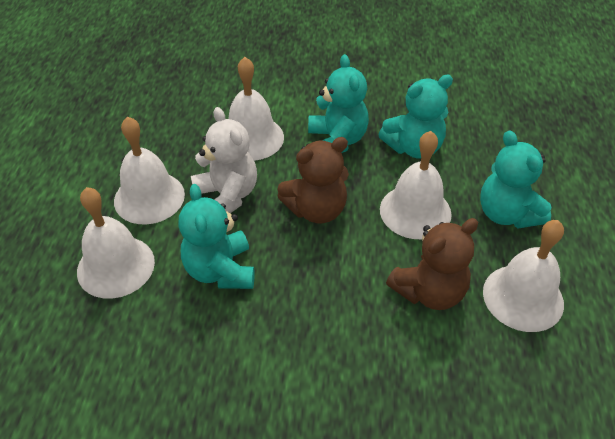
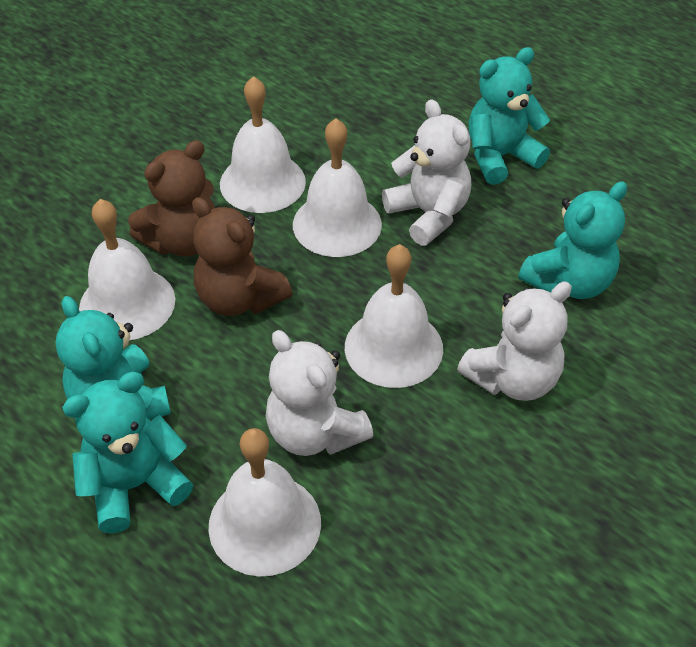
white teddy bear: [191,107,257,213] = 1 -> [266,330,373,456] [382,99,471,246] [457,282,572,401] = 3

